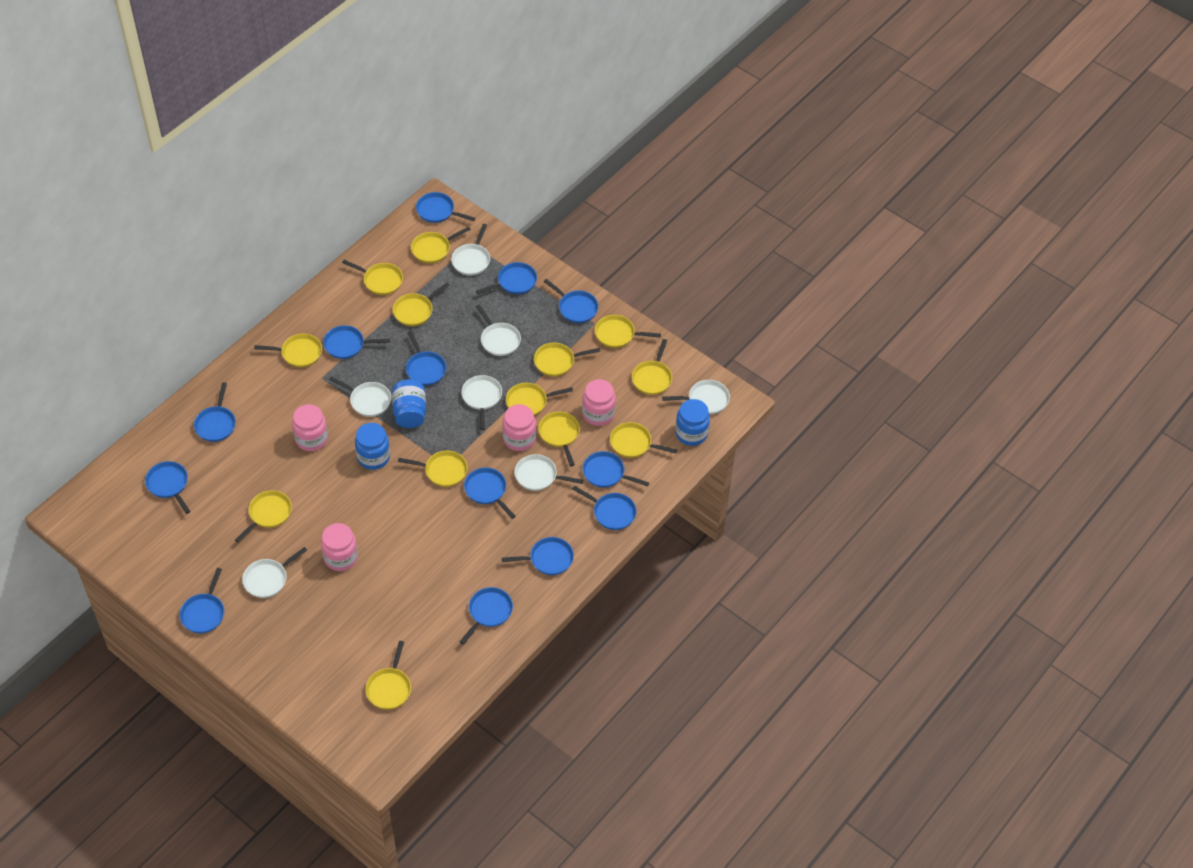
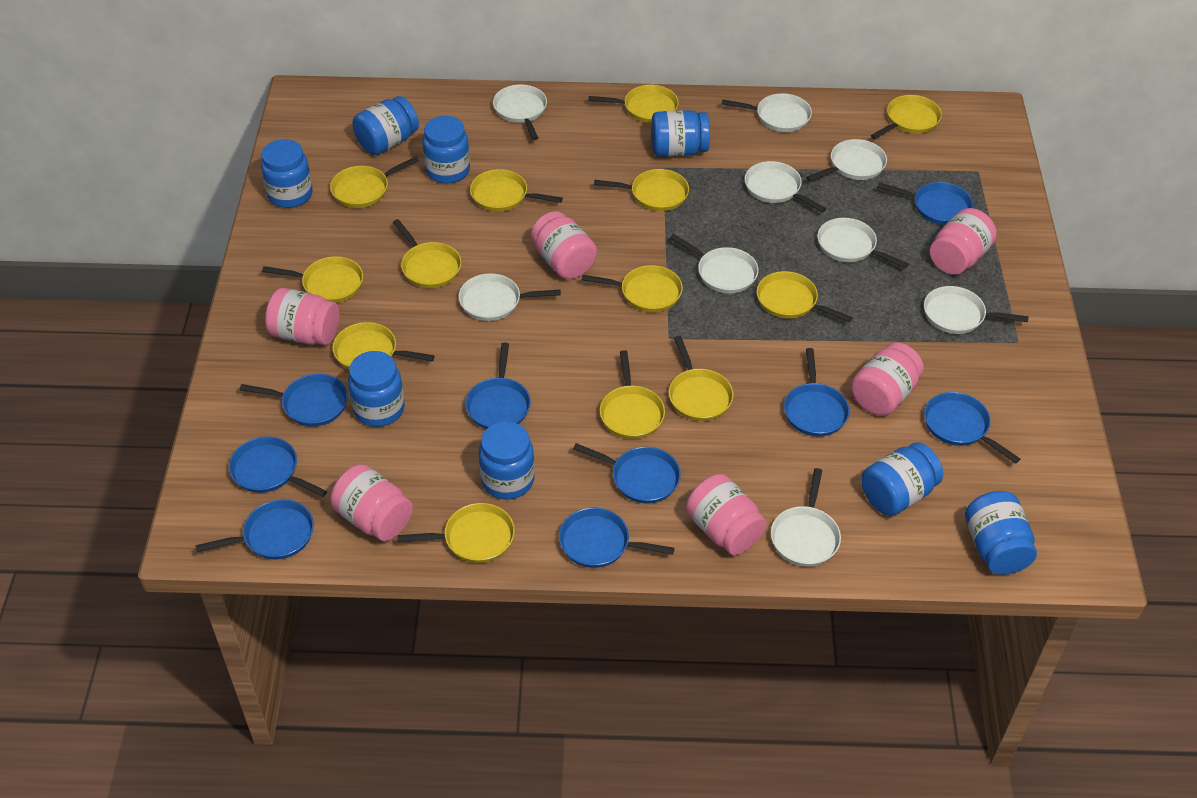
blue jar: [355,423,390,470] [392,379,426,428] [675,399,710,446] = 3 -> [261,139,313,208] [348,351,405,427] [352,96,419,155] [422,116,470,184] [479,421,535,500] [651,110,710,157] [861,443,943,516] [965,491,1037,575] = 8
blue pan: [145,461,190,514] [180,568,224,634] [194,382,236,442] [323,325,390,359] [406,331,446,386] [416,192,475,223] [460,587,513,645] [464,468,516,519] [476,262,537,294] [502,537,574,575] [543,279,599,323] [572,486,637,530] [583,451,649,488] = 13 -> [196,499,314,560] [229,436,327,497] [240,374,348,427] [465,343,531,429] [559,508,675,568] [573,443,681,503] [784,348,850,437] [877,182,973,225] [924,392,1020,463] = 9
pink jar: [292,404,328,451] [321,523,358,571] [502,404,536,451] [582,379,616,426] = 4 -> [265,288,339,345] [330,464,413,541] [531,211,597,279] [686,474,767,555] [851,342,924,416] [930,208,997,275] = 6
white pan: [242,547,307,598] [329,376,391,417] [451,224,490,276] [461,375,502,430] [476,304,521,356] [515,454,583,491] [662,380,730,414] = 7 -> [459,273,561,321] [493,85,547,140] [670,234,759,294] [722,93,812,132] [745,161,826,212] [771,468,841,567] [806,139,887,181] [817,218,909,268] [924,286,1029,334] = 9

